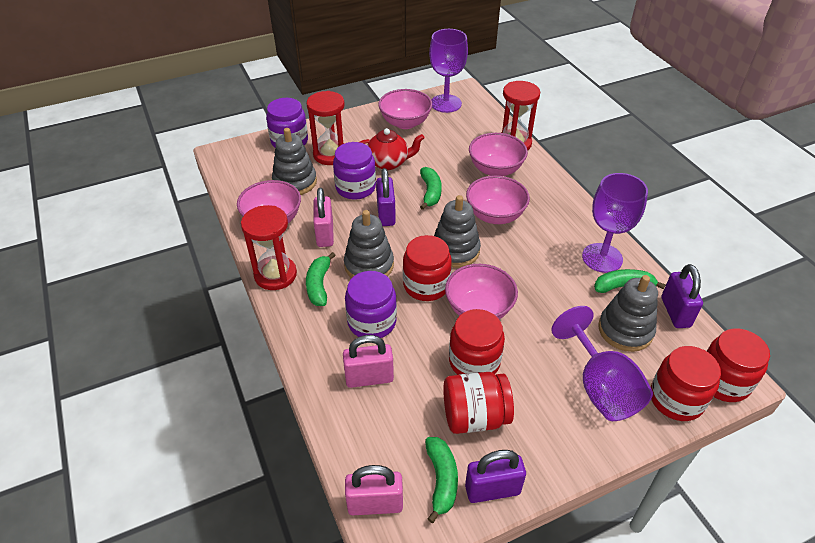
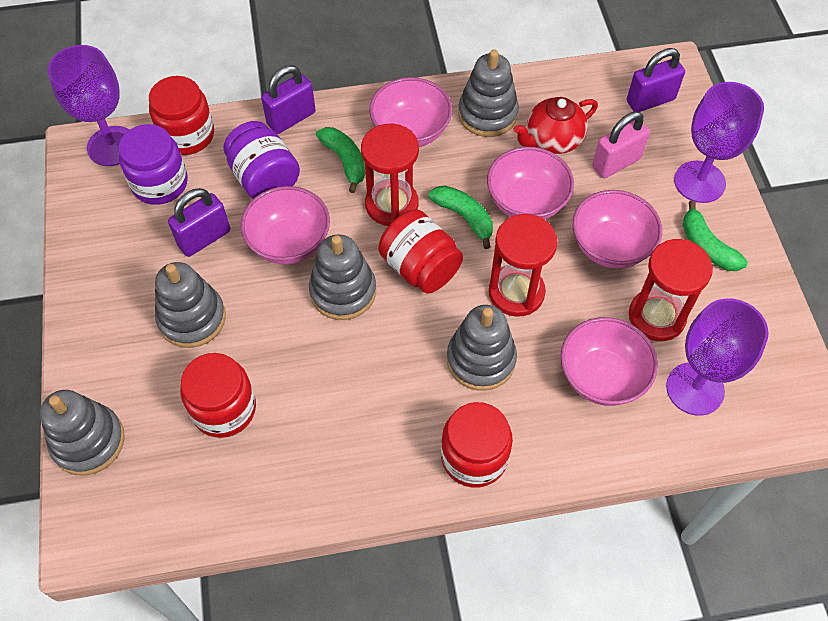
green banana: [306,252,336,306] [420,167,442,210] [425,437,458,523] [594,269,666,293] = 4 -> [316,127,365,193] [429,186,493,249] [683,201,748,271] = 3
grey stacking toy: [272,128,317,195] [344,210,394,278] [434,195,481,268] [598,275,658,352] = 4 -> [40,390,125,476] [155,262,226,348] [309,234,376,320] [447,305,517,391] [458,50,519,137] = 5
pink padlock: [314,188,334,247] [343,335,394,388] [345,465,403,515] = 3 -> [592,112,650,178] = 1
purple jar: [266,98,308,148] [333,142,376,199] [345,271,397,338] = 3 -> [118,124,188,205] [223,121,300,199] = 2
red jar: [403,235,452,301] [443,372,514,434] [449,309,505,375] [651,346,721,421] [707,328,770,402] = 5 -> [149,76,214,155] [181,353,256,438] [378,209,463,294] [441,402,513,488] = 4

